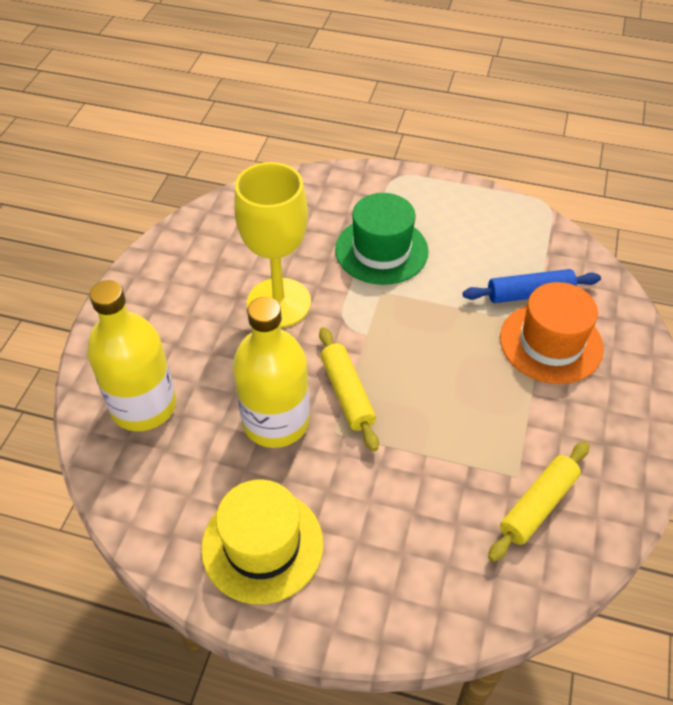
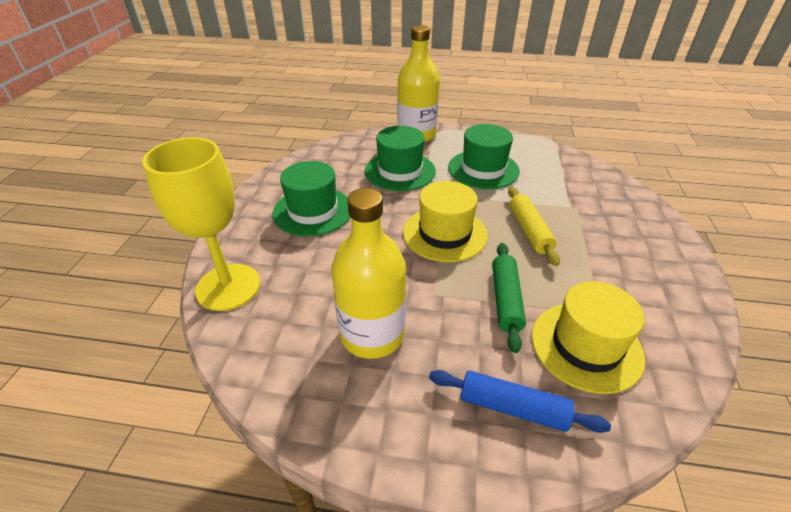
green hat: [335,193,428,285] = 1 -> [272,161,350,237] [365,126,436,191] [448,124,520,189] = 3
green rolling pin: none = 0 -> [492,243,526,353] = 1
orange hat: [500,282,604,384] = 1 -> none = 0
yellow hat: [201,479,323,604] = 1 -> [403,181,488,262] [531,281,645,394] = 2
yellow rolling pin: [319,327,379,452] [488,441,589,562] = 2 -> [508,187,560,266] = 1

